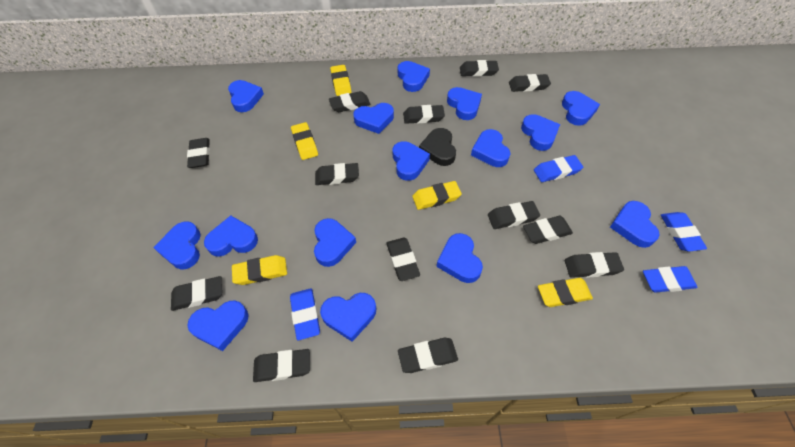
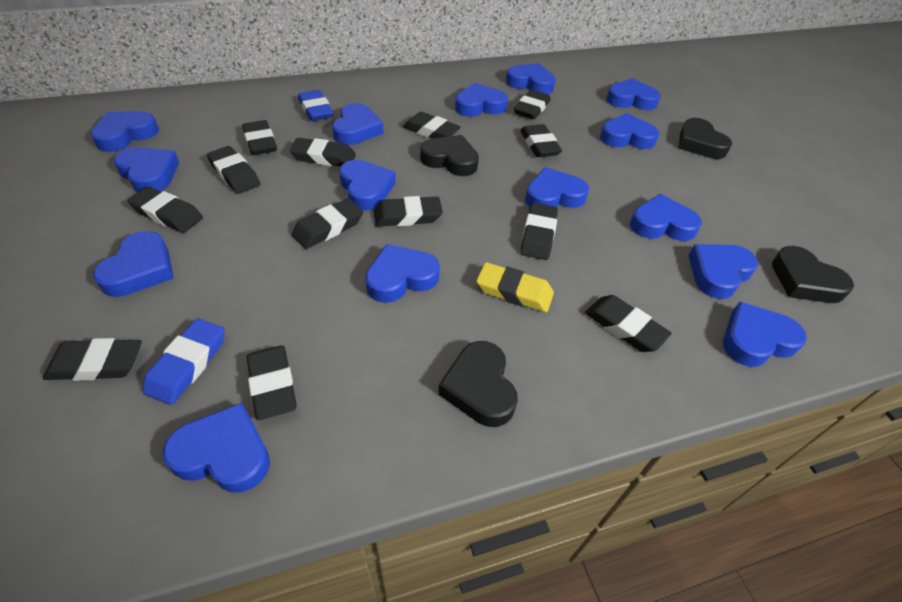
black heart: [419,128,456,166] = 1 -> [420,135,479,176] [438,341,518,427] [679,118,732,159] [772,246,854,303] = 4
blue eraser: [290,289,320,340] [534,155,583,182] [643,266,697,293] [661,212,707,251] = 4 -> [143,318,225,405] [298,90,333,121] = 2
yellow eraser: [232,255,287,285] [291,122,318,160] [330,65,352,96] [412,181,462,210] [538,278,593,307] = 5 -> [476,262,554,312] = 1

